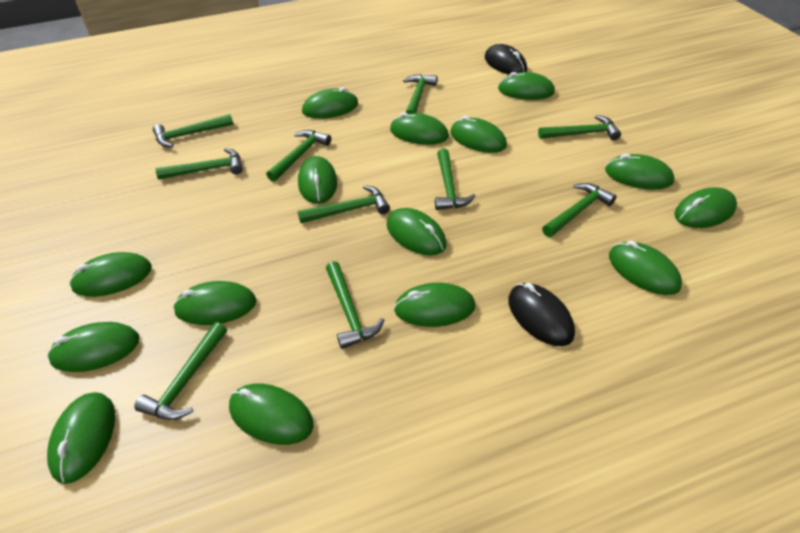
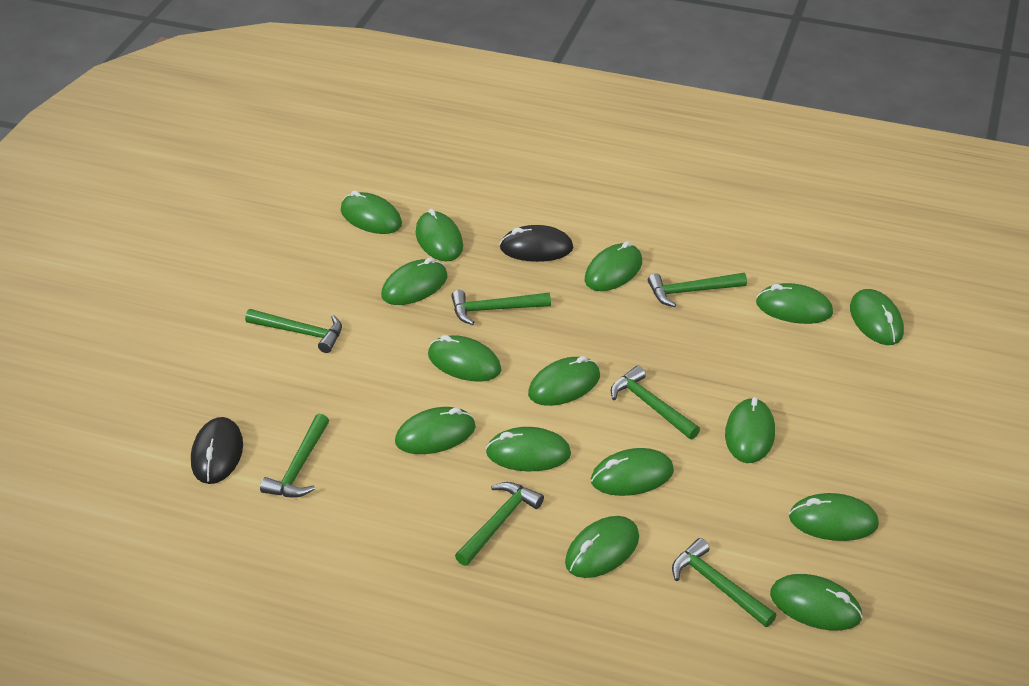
green hammer: [134,322,227,420] [153,114,233,147] [155,148,243,180] [266,130,331,182] [298,185,390,223] [326,261,384,349] [403,74,437,114] [435,149,475,210] [538,115,621,140] [542,183,617,237] = 10 -> [245,309,342,353] [260,414,329,498] [451,290,551,325] [455,482,544,566] [611,366,700,439] [648,273,747,307] [672,538,777,627] = 7

